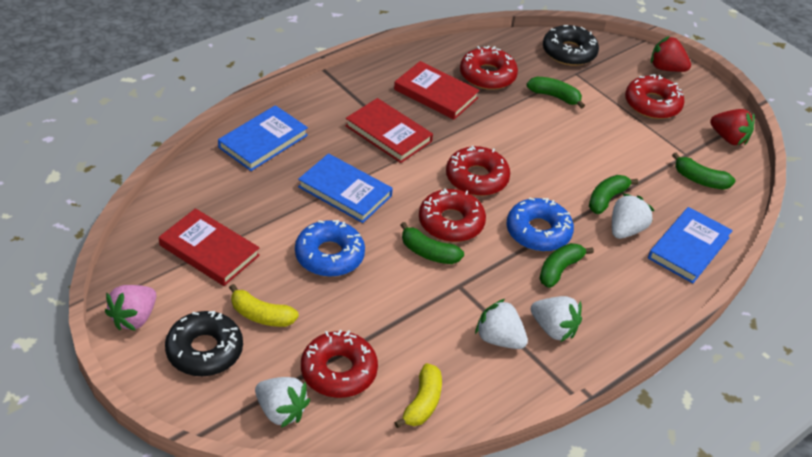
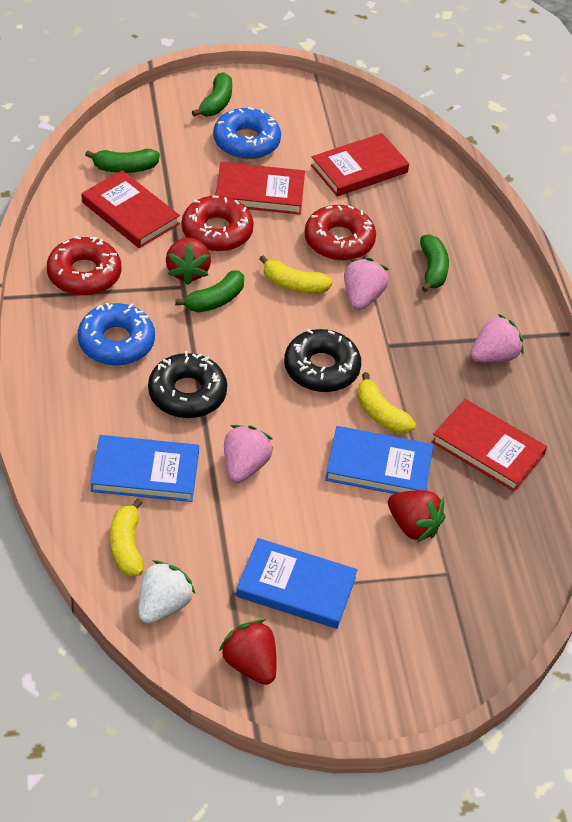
green banana: [401,222,464,264] [527,77,585,109] [539,243,594,288] [589,175,638,214] [672,153,735,190] = 5 -> [85,149,160,173] [175,270,244,312] [192,72,232,117] [420,234,449,292] = 4
pink strawberry: [105,285,156,331] = 1 -> [224,425,273,483] [344,258,389,310] [470,314,524,363] = 3
red book: [159,208,260,286] [345,98,433,163] [394,61,480,120] = 3 -> [82,170,180,248] [215,162,305,214] [311,133,409,197] [432,399,547,492] = 4
red donut: [301,330,378,398] [419,189,486,242] [446,146,510,196] [460,46,518,90] [625,74,685,119] = 5 -> [47,236,121,296] [182,196,254,252] [305,205,376,261] = 3
red strawberry: [651,36,691,72] [710,109,755,145] = 2 -> [166,237,211,285] [219,619,277,685] [388,490,445,542] = 3
white strawberry: [255,377,310,428] [475,299,528,349] [531,296,582,342] [612,193,655,239] = 4 -> [139,560,195,624] = 1
yellow banana: [229,284,299,327] [394,363,442,428] = 2 -> [110,499,143,576] [259,255,333,294] [357,372,416,434] = 3

